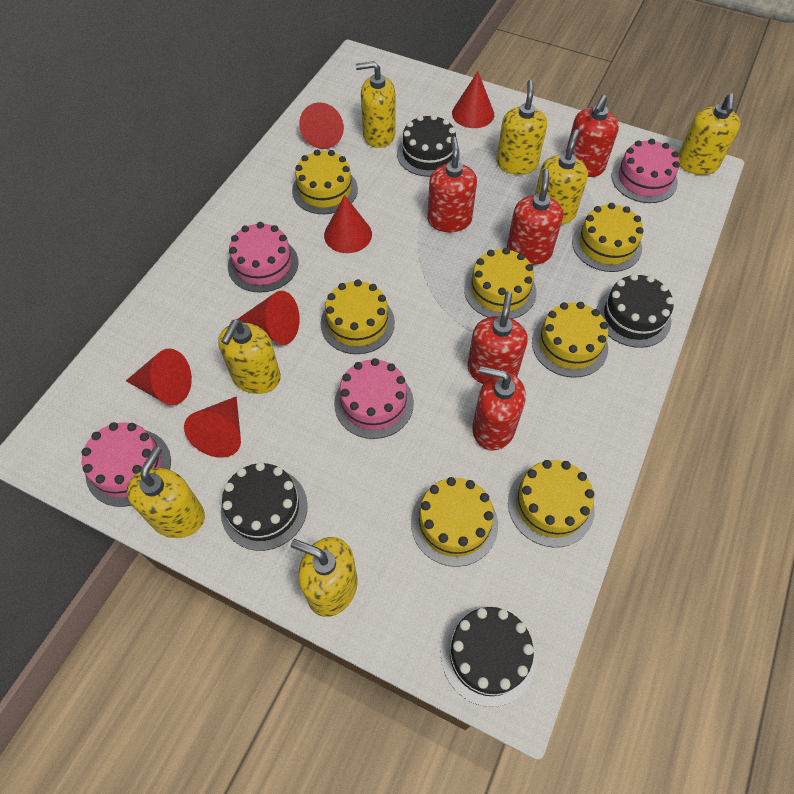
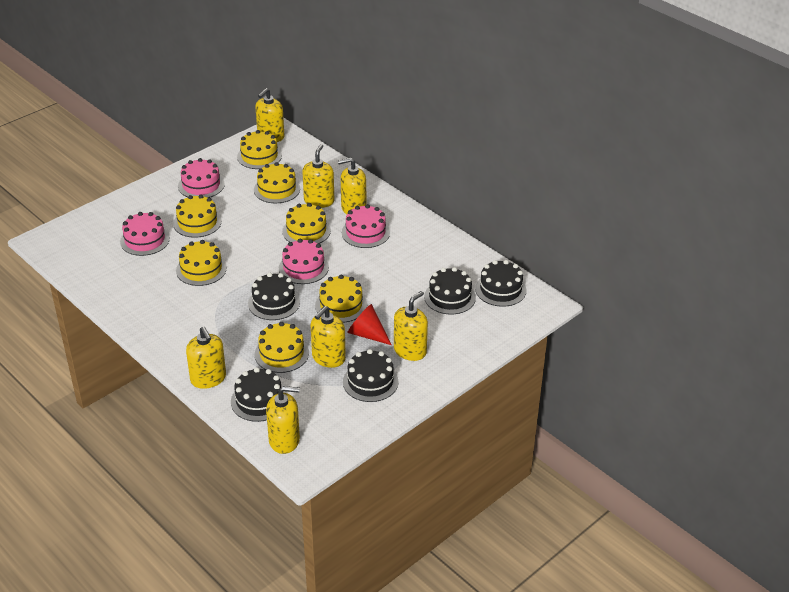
black cake: [221,462,308,551] [397,114,460,177] [441,606,537,707] [597,273,674,348] = 4 -> [231,367,286,422] [248,273,300,320] [343,349,399,402] [424,267,476,314] [475,260,527,307] = 5
red cone: [126,349,192,405] [184,396,241,458] [238,291,300,345] [299,102,344,149] [324,195,372,253] [452,72,494,128] = 6 -> [348,304,391,345] = 1
red soap dispenser: [427,137,477,232] [468,291,528,384] [472,366,526,450] [507,169,563,265] [566,95,619,177] = 5 -> none = 0

